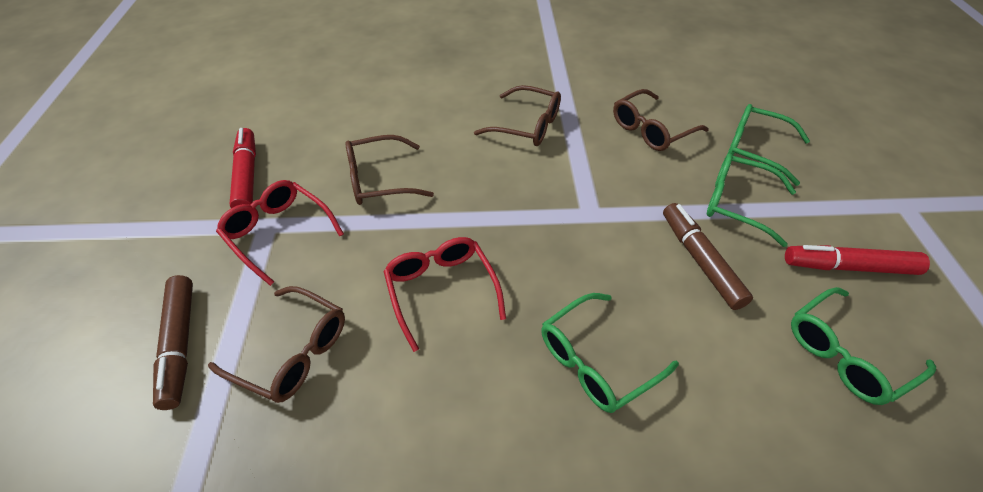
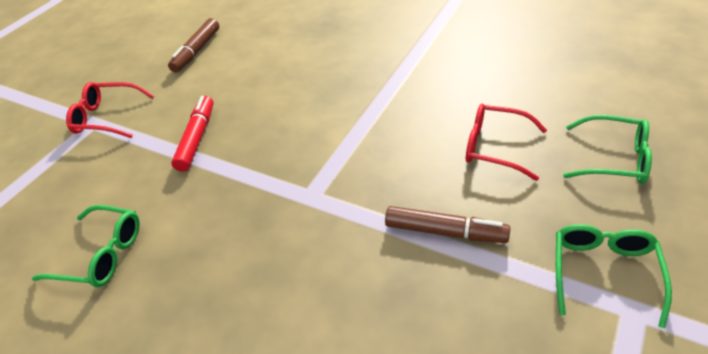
brown glasses: [208,286,345,403] [346,135,434,205] [474,85,561,146] [613,89,709,151] = 4 -> none = 0
green glasses: [541,293,679,413] [707,154,796,247] [727,104,810,186] [791,287,936,405] = 4 -> [32,205,140,287] [556,224,672,328] [563,115,652,184] = 3
red marker: [230,128,256,208] [785,245,930,275] = 2 -> [171,96,214,172] = 1

